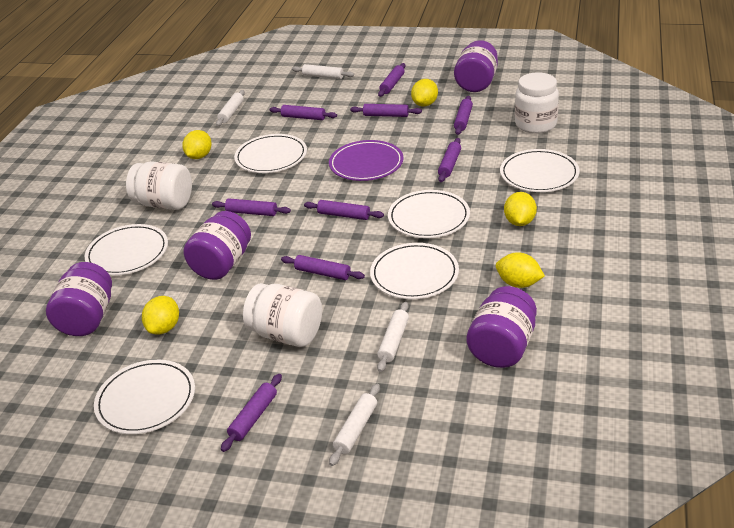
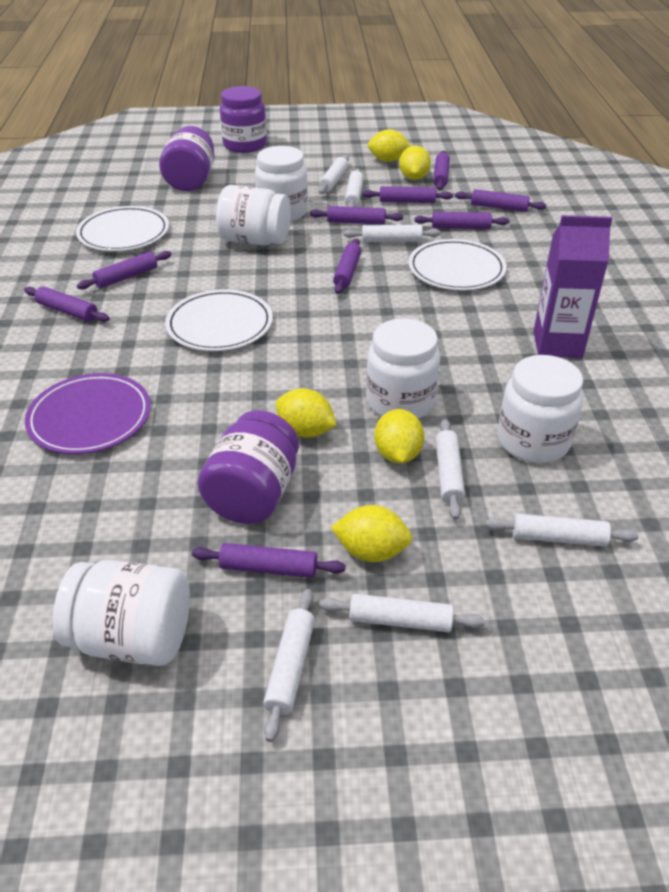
purple carton: none = 0 -> [534,215,613,358] = 1
purple jar: [46,262,112,336] [183,211,251,280] [454,40,498,92] [467,286,537,368] = 4 -> [159,126,215,191] [198,410,299,524] [220,86,267,153] = 3
white jar: [126,161,192,210] [243,283,322,347] [515,72,559,134] = 3 -> [53,560,190,666] [216,185,291,245] [255,146,308,221] [366,318,440,418] [498,355,583,463] = 5
white plate: [85,224,168,275] [94,360,195,434] [234,134,307,173] [370,243,459,299] [388,190,470,238] [500,149,580,192] = 6 -> [76,206,169,251] [165,289,273,351] [409,239,507,291] = 3
white rolling pin: [216,90,245,126] [292,64,354,79] [329,384,380,466] [377,302,409,372] = 4 -> [264,589,315,742] [318,155,349,194] [319,594,485,632] [344,225,441,242] [345,168,364,207] [436,419,465,520] [485,514,639,546] = 7

